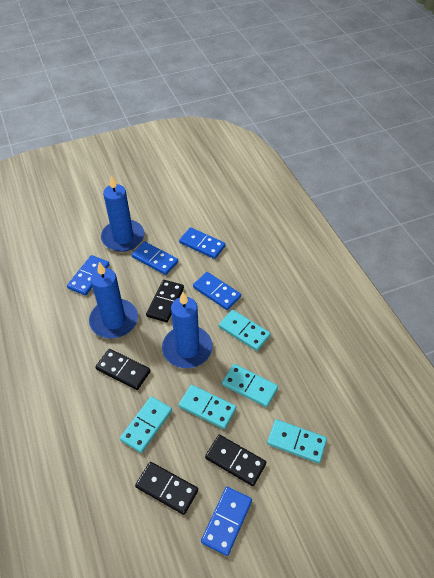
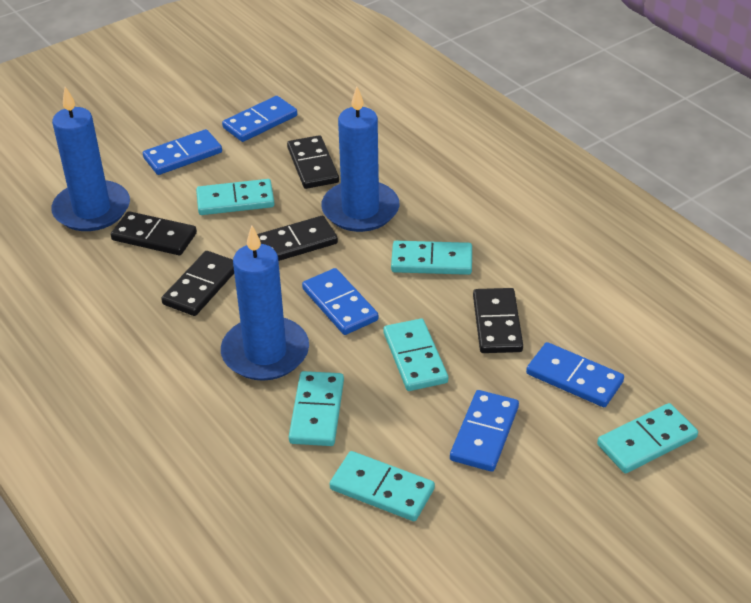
black domino: [95,349,150,390] [135,462,198,515] [146,280,184,322] [205,435,266,486] = 4 -> [111,211,197,255] [161,251,234,316] [257,216,338,261] [287,135,339,189] [473,288,523,353] = 5
turquoise domino: [120,396,172,453] [179,385,236,429] [219,310,271,351] [222,364,278,407] [267,419,327,463] = 5 -> [196,179,274,215] [289,371,344,446] [330,451,435,521] [383,319,448,391] [391,241,472,275] [597,403,698,473] = 6

